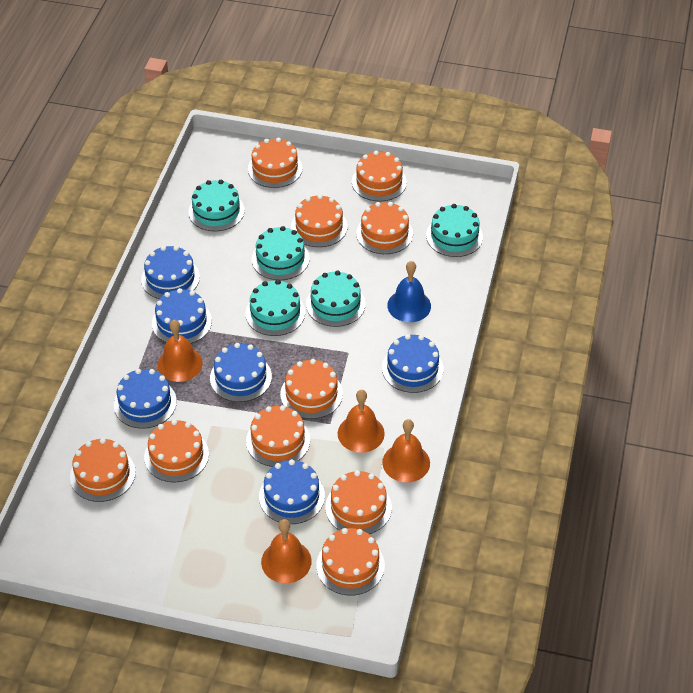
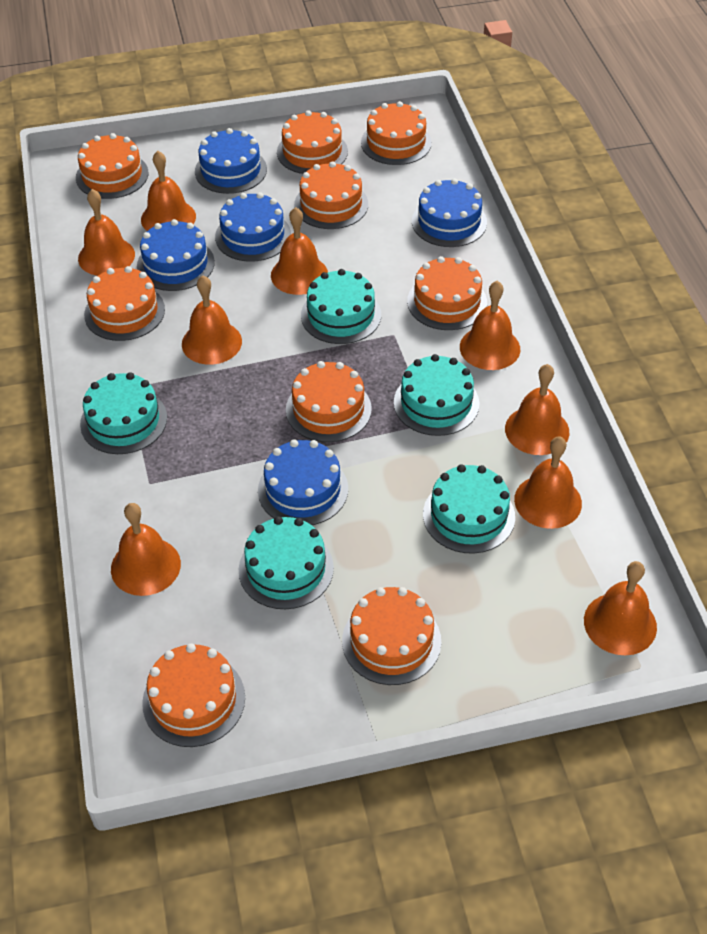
blue bell: [387,261,431,322] = 1 -> none = 0
blue cake: [114,369,177,429] [141,246,200,299] [152,288,212,344] [210,343,272,402] [259,459,325,524] [382,334,444,393] = 6 -> [137,219,215,291] [195,128,267,194] [215,192,291,262] [258,439,348,525] [412,178,487,247] = 5
orange bell: [157,320,203,382] [261,519,312,583] [338,390,385,453] [382,419,430,482] = 4 -> [78,189,135,276] [111,503,181,596] [141,151,196,231] [182,276,242,365] [271,207,328,295] [460,281,520,370] [505,364,569,455] [514,436,582,529] [584,561,657,655] = 9
orange cake: [70,438,136,502] [144,419,209,483] [246,405,310,467] [248,138,302,188] [280,359,343,419] [291,194,348,247] [316,528,385,596] [325,470,392,534] [352,151,407,201] [356,202,413,254] = 10 -> [76,133,149,199] [84,266,165,341] [142,643,245,747] [277,110,348,174] [286,361,372,442] [294,161,368,229] [342,587,441,685] [361,101,432,165] [407,256,487,330] = 9

